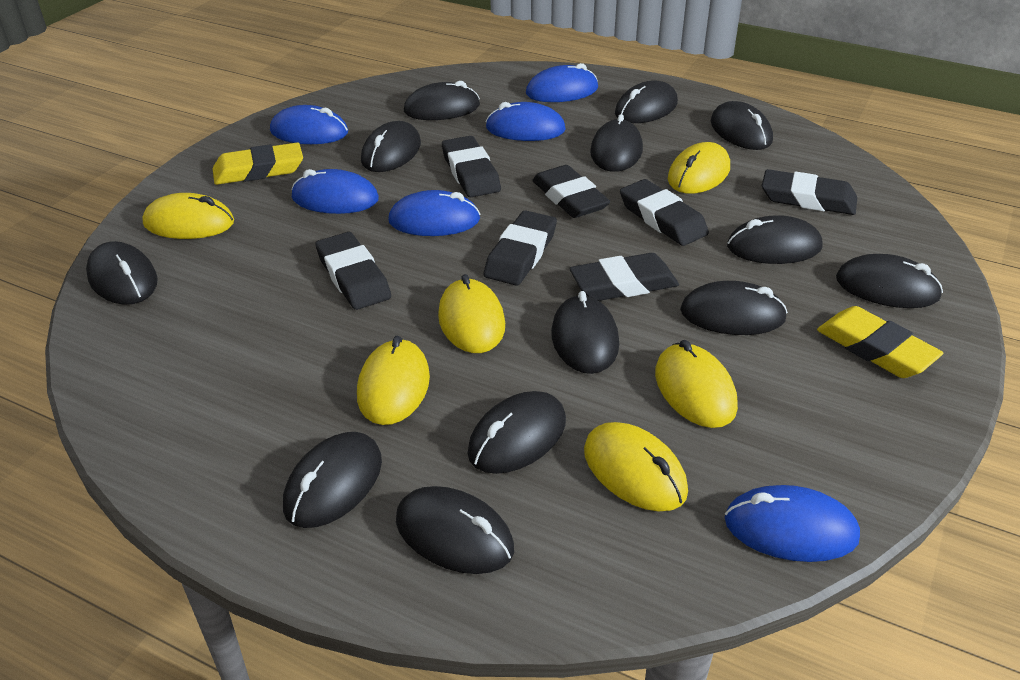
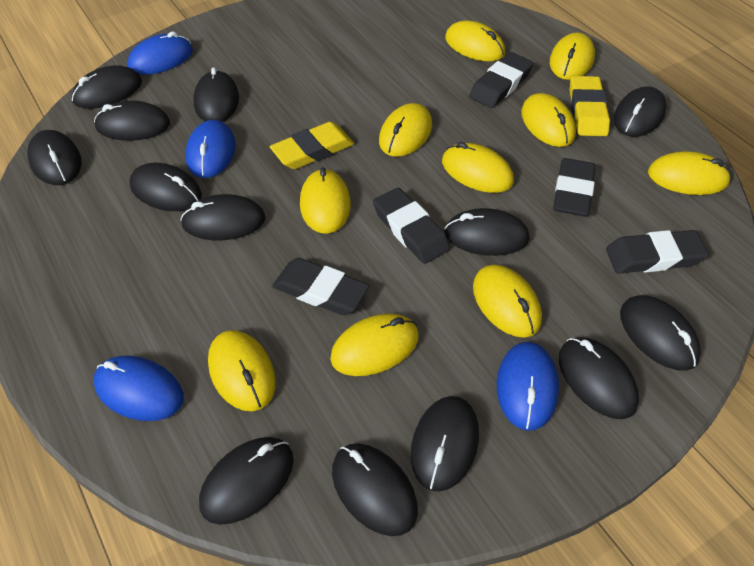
black eraser: [315,232,391,310] [442,136,501,197] [484,210,557,286] [532,165,610,218] [569,253,679,301] [620,179,709,246] [762,169,857,215] = 7 -> [272,258,370,315] [373,188,450,264] [469,52,533,108] [553,158,596,217] [606,230,709,274] = 5
blue mouse: [270,105,348,144] [291,169,379,214] [388,190,480,236] [486,102,566,141] [526,63,598,102] [725,485,860,562] = 6 -> [93,356,184,421] [127,31,193,75] [185,120,235,178] [497,342,559,431] = 4
yellow mouse: [143,193,234,239] [357,336,430,425] [438,274,505,353] [584,422,688,511] [655,340,738,428] [668,142,730,194] = 6 -> [208,330,276,411] [300,167,351,234] [330,314,419,376] [379,103,432,157] [442,142,514,193] [445,21,505,61] [473,265,542,338] [521,93,576,147] [550,32,595,80] [648,151,731,195] = 10

